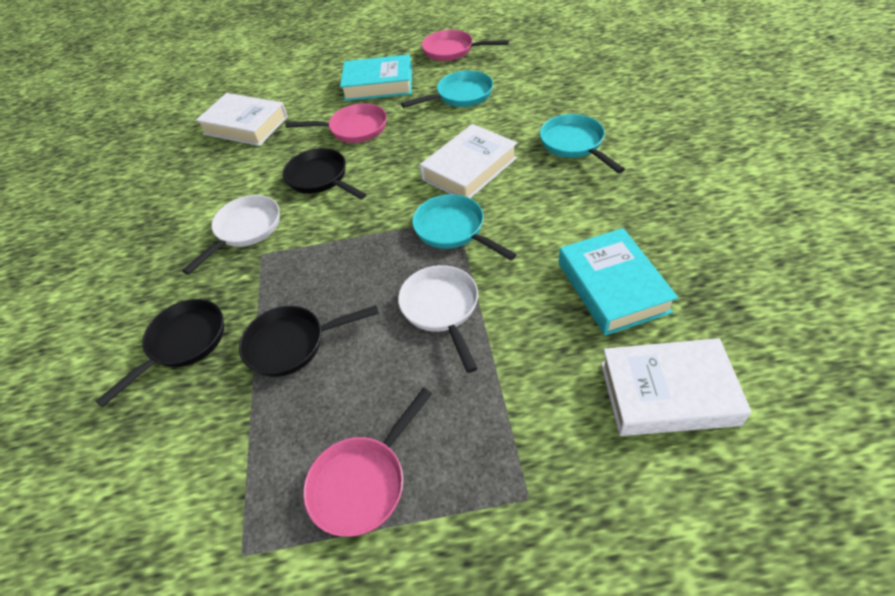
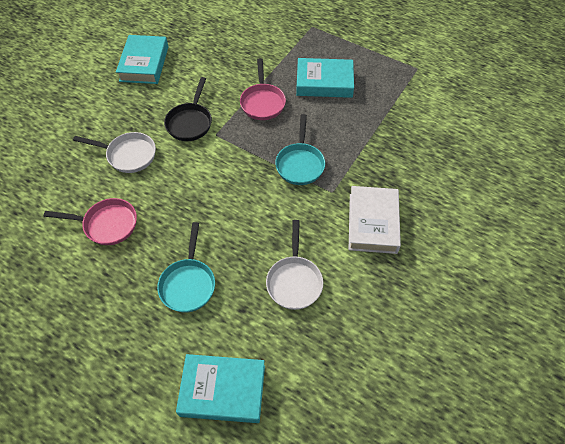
black pan: [96,299,224,407] [239,305,379,377] [283,148,366,199] = 3 -> [164,77,212,141] = 1
pink pan: [285,103,387,143] [303,388,432,537] [422,30,509,61] = 3 -> [44,198,137,245] [240,58,286,120] = 2
turquoise book: [340,54,412,101] [558,228,678,336] = 2 -> [116,35,168,84] [176,354,265,423] [296,58,354,98] = 3
turquoise pan: [401,70,493,108] [412,194,517,260] [540,114,625,173] = 3 -> [157,222,215,313] [275,114,325,185] = 2
white book: [196,93,288,146] [420,124,517,198] [601,338,751,436] = 3 -> [349,186,401,254] = 1

